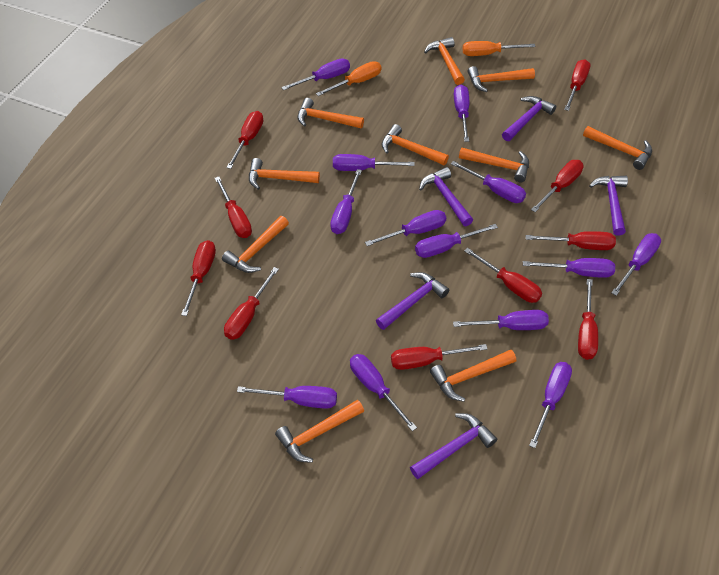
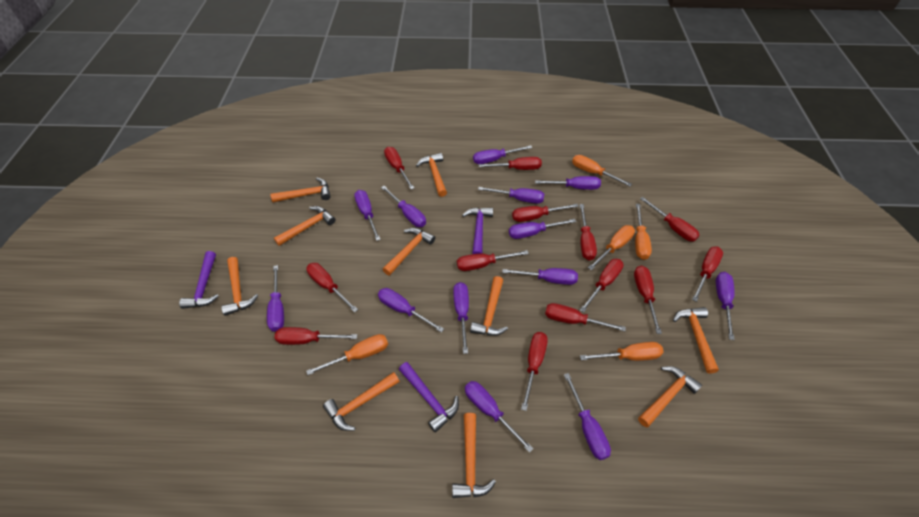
orange screwdriver: [316,61,381,96] [462,41,536,56] = 2 -> [306,334,388,375] [572,155,632,186] [580,342,663,361] [588,225,635,270] [635,204,652,260] = 5
purple hammer: [376,272,449,330] [410,413,497,479] [419,167,473,226] [502,96,556,141] [589,176,628,236] = 5 -> [179,251,219,309] [399,362,459,432] [462,207,493,254] = 3
red screwdriver: [181,240,216,316] [215,176,252,238] [224,267,279,340] [226,111,263,169] [391,344,487,370] [464,248,542,303] [525,231,616,250] [531,160,584,212] [564,59,590,111] [578,279,598,360] = 10 -> [275,327,357,345] [307,263,358,313] [384,147,414,189] [457,250,529,271] [478,157,542,170] [512,204,579,222] [521,332,548,411] [545,303,626,331] [579,204,597,261] [580,259,624,313] [634,265,662,334] [640,197,700,242] [692,247,723,302] = 13

